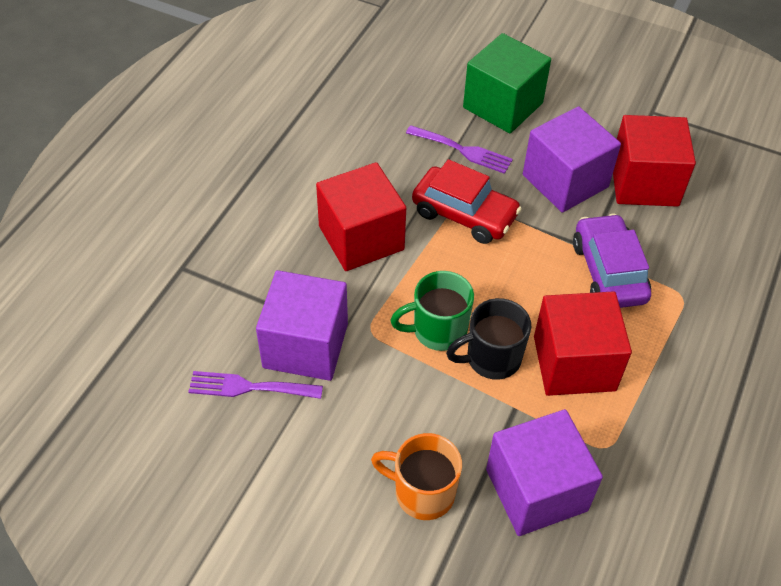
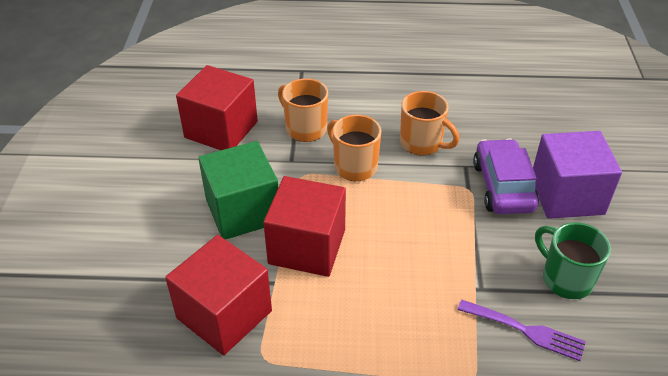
black mug: [446,298,531,380] = 1 -> none = 0
orange mug: [371,433,462,520] = 1 -> [278,78,328,142] [327,114,381,181] [400,91,460,155] = 3
purple cube: [256,270,348,381] [486,409,603,536] [523,106,621,213] = 3 -> [533,131,622,219] = 1
purple fork: [188,371,323,399] [406,125,513,174] = 2 -> [457,300,586,361] = 1
red car: [412,159,522,244] = 1 -> none = 0

